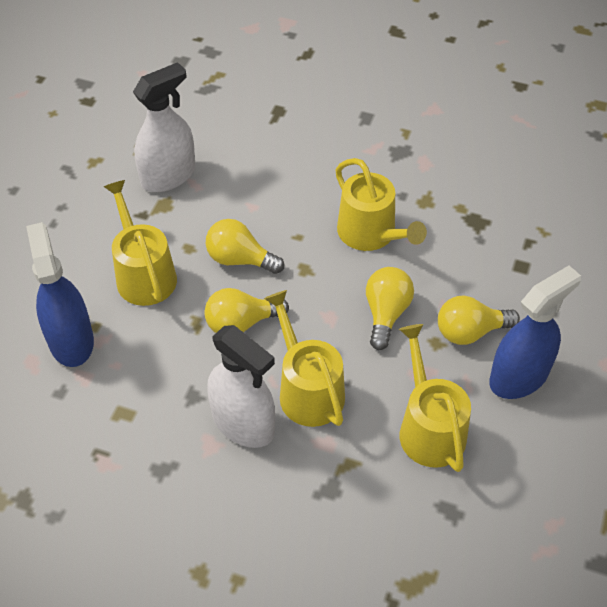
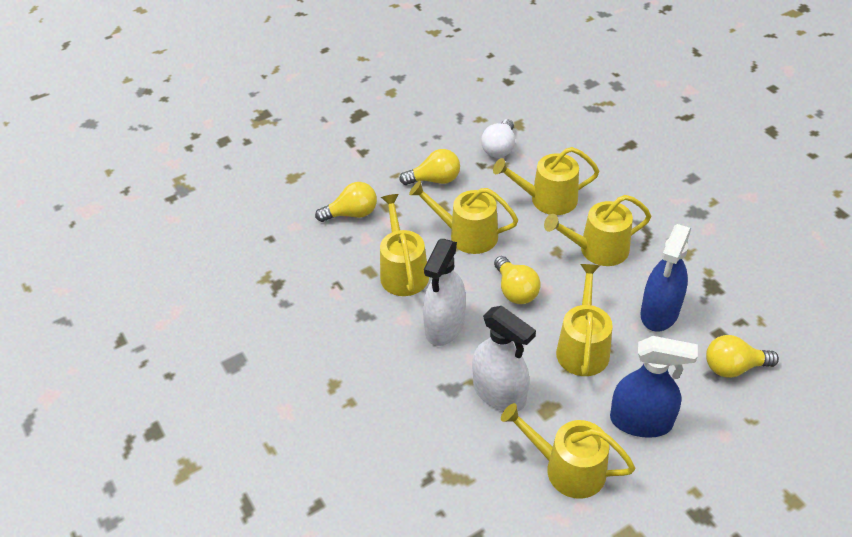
white light bulb: none = 0 -> [481,119,515,158] = 1
yellow watering can: [104,180,177,306] [264,290,345,427] [336,158,427,251] [399,324,471,472] = 4 -> [380,194,429,296] [409,181,518,254] [493,147,600,215] [501,403,635,499] [544,195,651,266] [556,264,613,376] = 6

